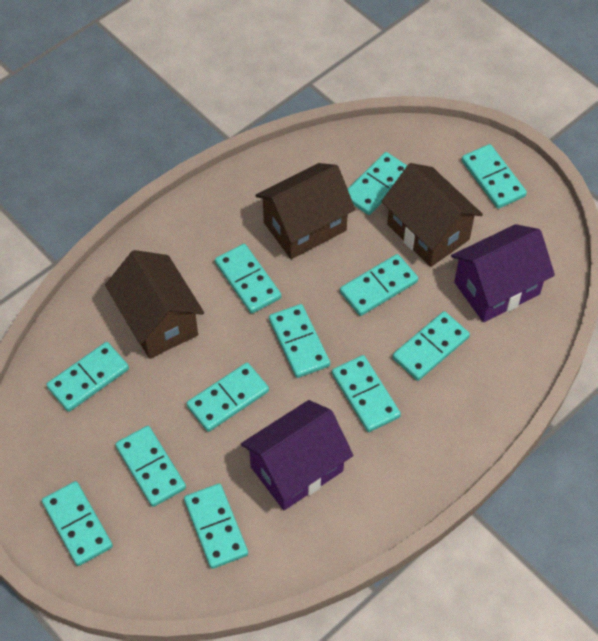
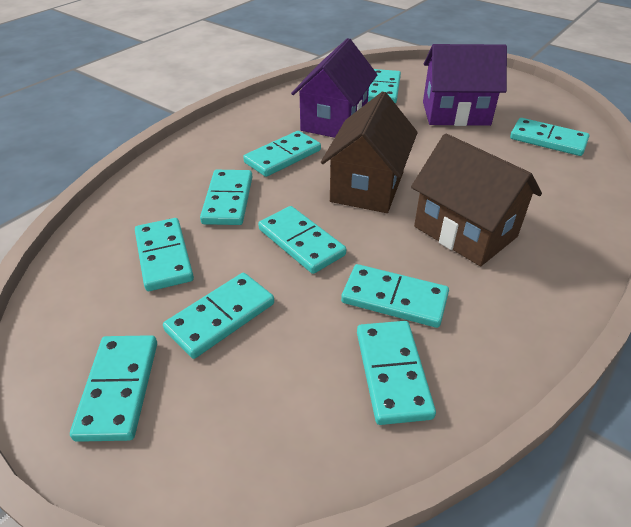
brown house: [105,250,204,359] [255,163,356,259] [381,163,483,267] = 3 -> [321,91,418,213] [411,134,542,266] = 2
turquoise domino: [42,481,113,566] [46,342,129,412] [115,426,186,507] [184,484,248,569] [186,362,269,432] [215,244,282,314] [269,304,330,378] [332,355,401,432] [340,254,418,316] [348,152,407,215] [392,311,470,381] [462,144,527,209] = 12 -> [70,335,157,442] [135,218,194,291] [163,273,274,359] [200,170,252,225] [243,131,321,177] [258,206,346,274] [341,264,449,328] [357,321,436,425] [368,69,401,104] [510,118,590,156] = 10

